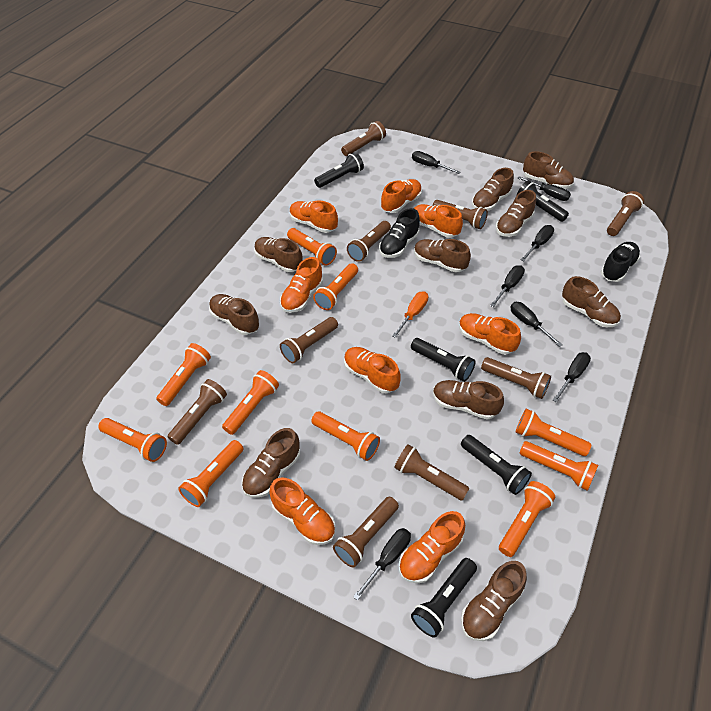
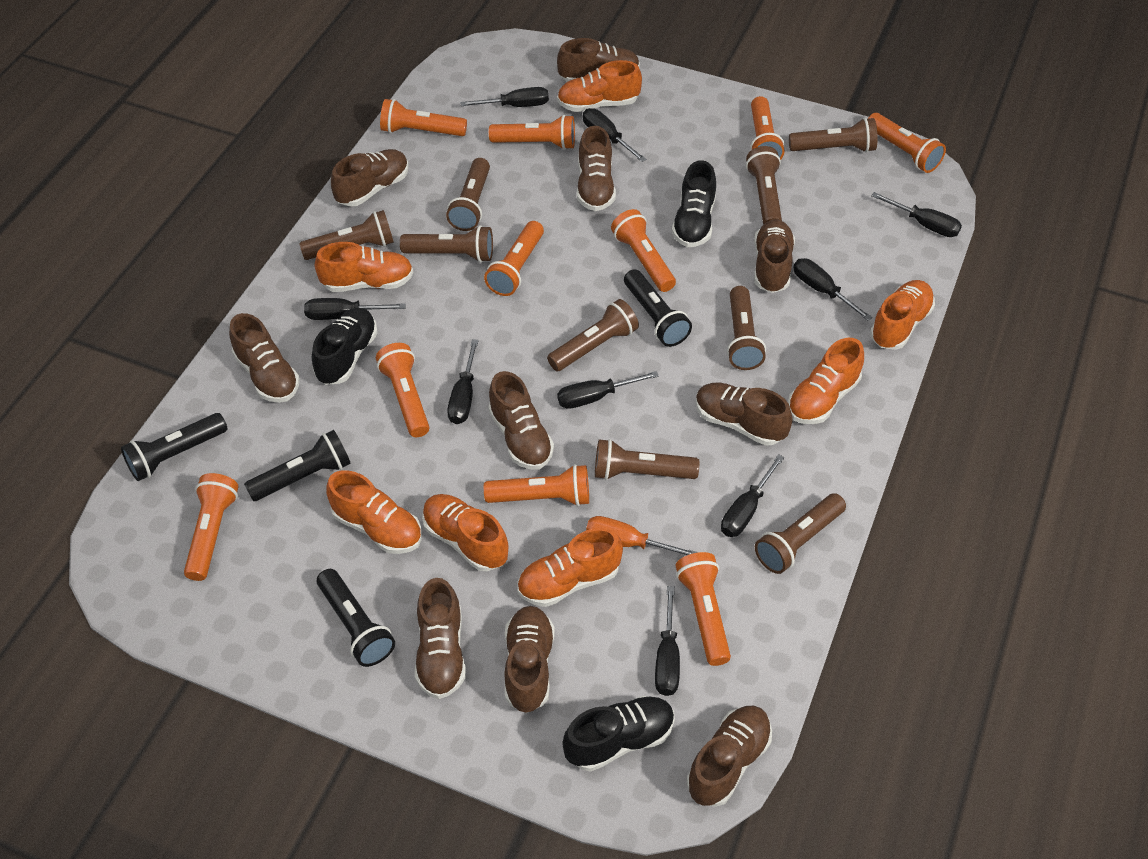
black flashlight: [314,152,364,188] [411,338,475,382] [411,558,477,638] [461,435,532,495] [517,180,569,222] = 5 -> [121,413,228,481] [244,430,351,501] [317,569,395,667] [624,269,692,347] = 4
black screwdriver: [353,528,411,601] [412,151,460,174] [490,265,525,307] [510,302,563,347] [517,176,571,201] [520,225,554,262] [552,352,591,403] = 7 -> [304,298,406,320] [447,339,479,424] [460,87,549,107] [557,371,659,409] [583,108,646,162] [655,586,680,696] [721,454,784,537] [793,258,872,321] [871,192,962,237] = 9
black shoe: [379,208,420,258] [601,242,640,282] = 2 -> [312,308,378,385] [562,696,675,772] [672,160,716,247] = 3
orange shoe: [269,477,335,545] [280,257,323,313] [290,200,338,233] [344,347,401,393] [381,179,422,213] [399,511,465,584] [414,204,463,238] [459,313,521,355] = 8 -> [315,242,413,292] [327,470,422,554] [422,494,508,571] [517,528,623,607] [557,60,642,112] [788,338,864,424] [870,280,935,350] = 7

